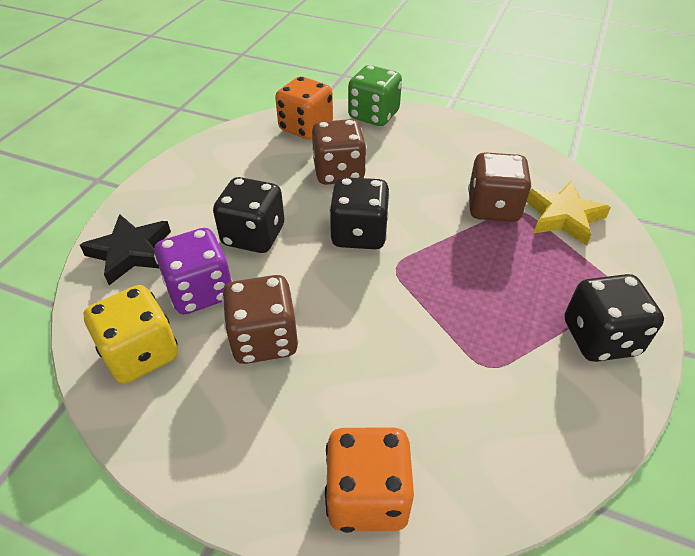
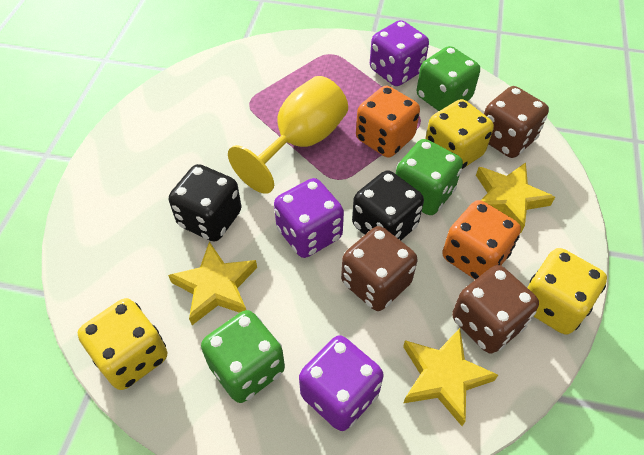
black dice: [213,177,284,253] [329,177,390,249] [564,274,664,362] = 3 -> [169,164,242,241] [352,170,424,241] = 2
black star: [80,214,171,285] = 1 -> none = 0
green dice: [348,65,402,126] = 1 -> [201,310,285,403] [396,139,463,215] [417,46,480,111] = 3
purple dice: [154,228,232,314] = 1 -> [274,178,344,258] [299,335,383,431] [370,20,429,86] = 3
yellow dice: [84,285,178,384] = 1 -> [78,298,167,390] [425,99,494,169] [527,248,607,335] = 3
yellow goblet: none = 0 -> [228,76,348,194] = 1
yellow star: [527,181,611,246] = 1 -> [168,241,257,325] [403,328,498,426] [476,163,555,233] = 3

